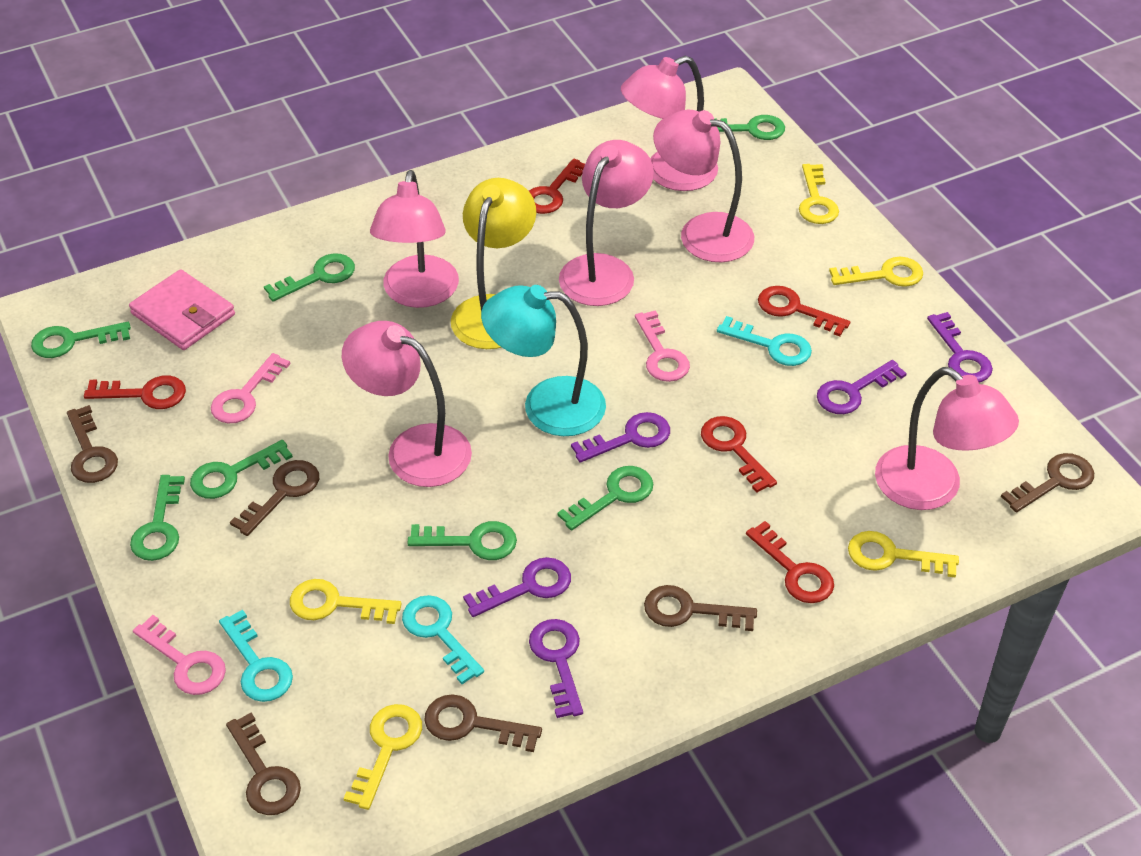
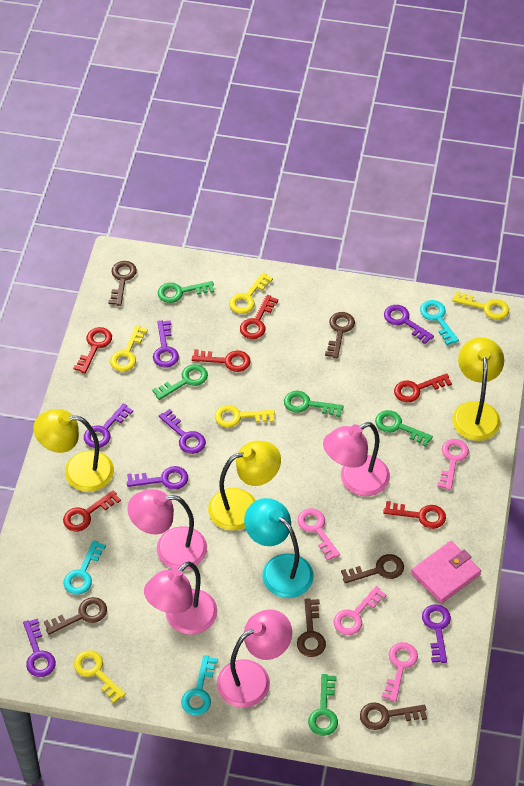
green key: [31,322,131,358] [130,475,185,561] [190,440,293,499] [264,253,355,302] [407,521,517,560] [557,466,653,530] [716,115,785,140] = 7 -> [152,364,208,400] [158,281,215,303] [284,391,343,417] [308,674,338,736] [375,410,433,447] = 5
pink key: [133,615,226,695] [211,353,290,423] [635,310,690,382] = 3 -> [297,508,340,561] [334,586,387,635] [382,642,418,702] [438,439,469,490] = 4
pink lamp: [342,321,472,487] [370,170,459,308] [559,140,654,306] [621,56,718,191] [653,110,754,263] [875,367,1019,510] = 6 -> [127,489,207,570] [144,561,218,635] [217,609,292,708] [323,422,390,496] = 4
purple key: [463,557,571,617] [529,619,583,718] [571,412,670,463] [817,360,907,414] [927,312,993,382] = 5 -> [23,618,56,677] [84,403,133,448] [127,466,188,490] [153,320,179,367] [159,409,206,454] [384,305,434,344] [422,604,451,663] = 7
red key: [84,375,186,409] [529,159,585,214] [701,416,777,493] [746,521,834,603] [758,286,850,336] = 5 -> [63,490,121,531] [73,327,112,373] [192,349,251,372] [240,295,278,339] [383,501,446,529] [394,373,452,402] = 6
yellow lamp: [451,178,536,349] = 1 -> [33,409,114,492] [208,441,281,530] [452,337,504,441] = 3

